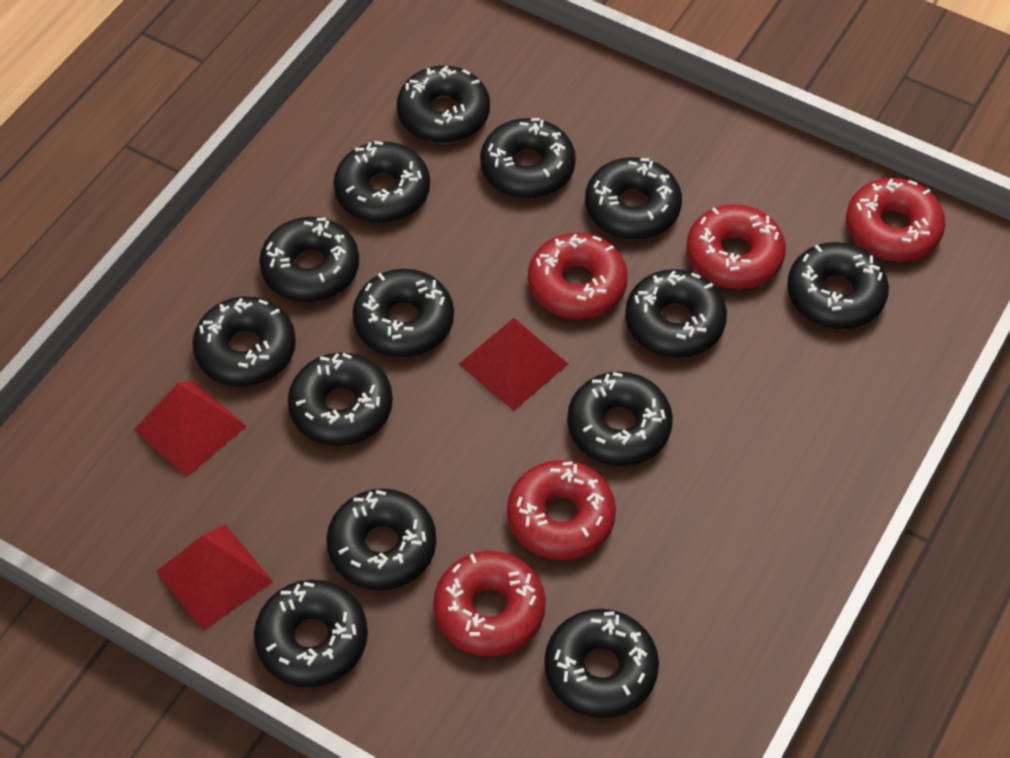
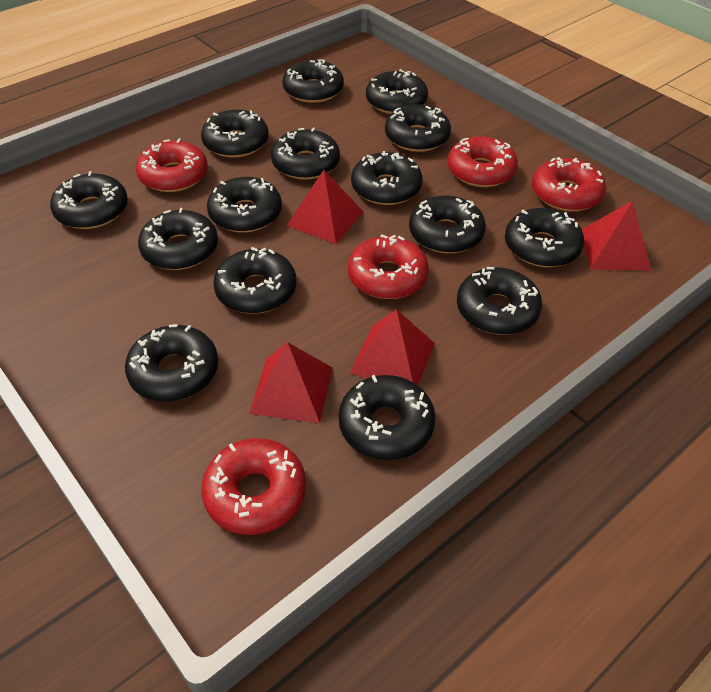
black donut: [192,296,296,387] [254,580,368,687] [259,217,359,302] [288,352,393,446] [326,489,436,591] [334,141,430,223] [352,269,454,357] [397,65,490,143] [480,118,576,198] [544,609,659,718] [567,371,673,466] [585,157,682,240] [625,269,727,358] [787,242,889,329] = 14 -> [50,171,128,229] [125,324,218,401] [138,208,218,270] [201,110,269,158] [207,177,282,233] [213,247,297,314] [271,128,340,180] [282,59,344,103] [338,375,436,460] [351,151,423,205] [366,69,428,114] [385,104,451,152] [409,195,486,254] [457,267,542,335] [505,208,584,267] = 15
red pyramid: [134,381,247,477] [156,525,273,631] [459,318,568,411] = 3 -> [249,342,333,423] [287,170,363,244] [350,309,435,385] [582,201,651,271] = 4

